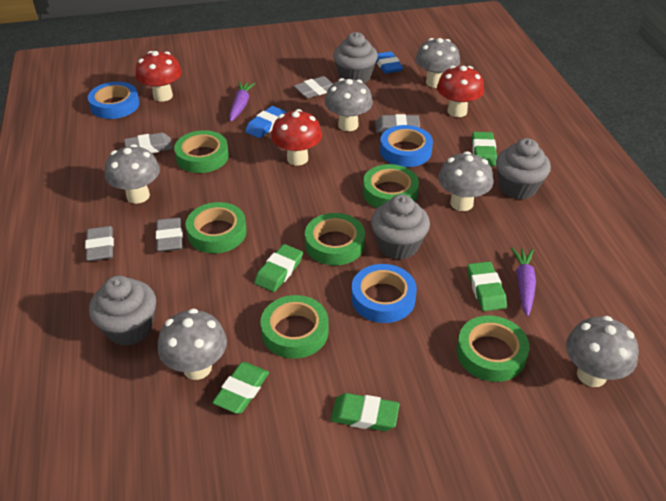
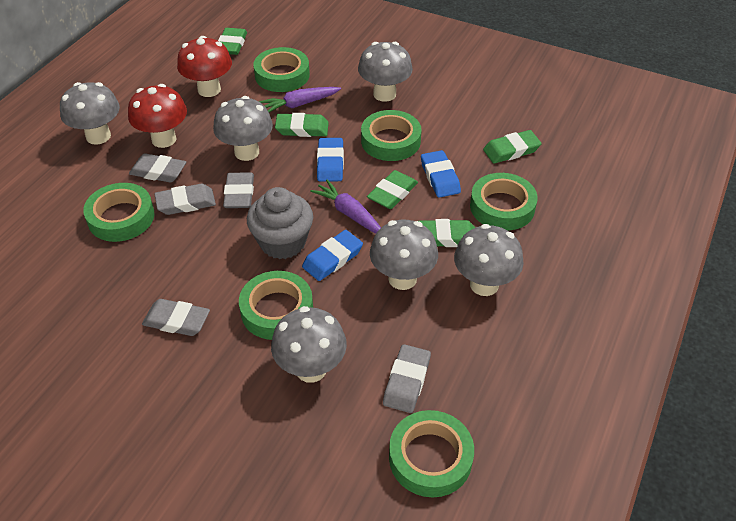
blue eraser: [245,106,286,138] [376,51,403,74] = 2 -> [302,230,363,281] [317,138,344,181] [421,150,461,198] = 3
blue tape: [88,82,139,119] [351,264,417,323] [380,125,433,167] = 3 -> none = 0
grey cupcake: [89,276,156,346] [333,32,378,84] [371,194,430,260] [496,138,551,200] = 4 -> [247,187,313,259] = 1
red mushroom: [136,51,182,102] [271,109,322,165] [437,66,484,117] = 3 -> [128,84,187,148] [177,36,232,97] = 2

